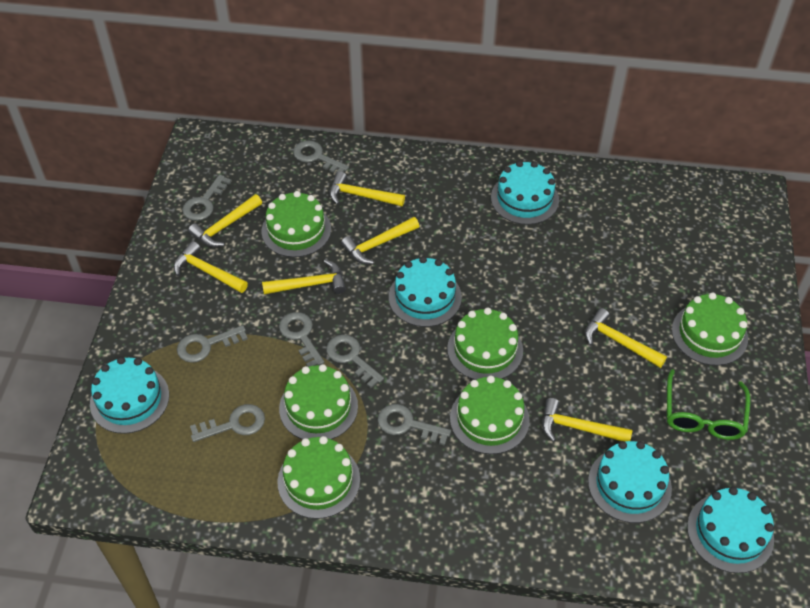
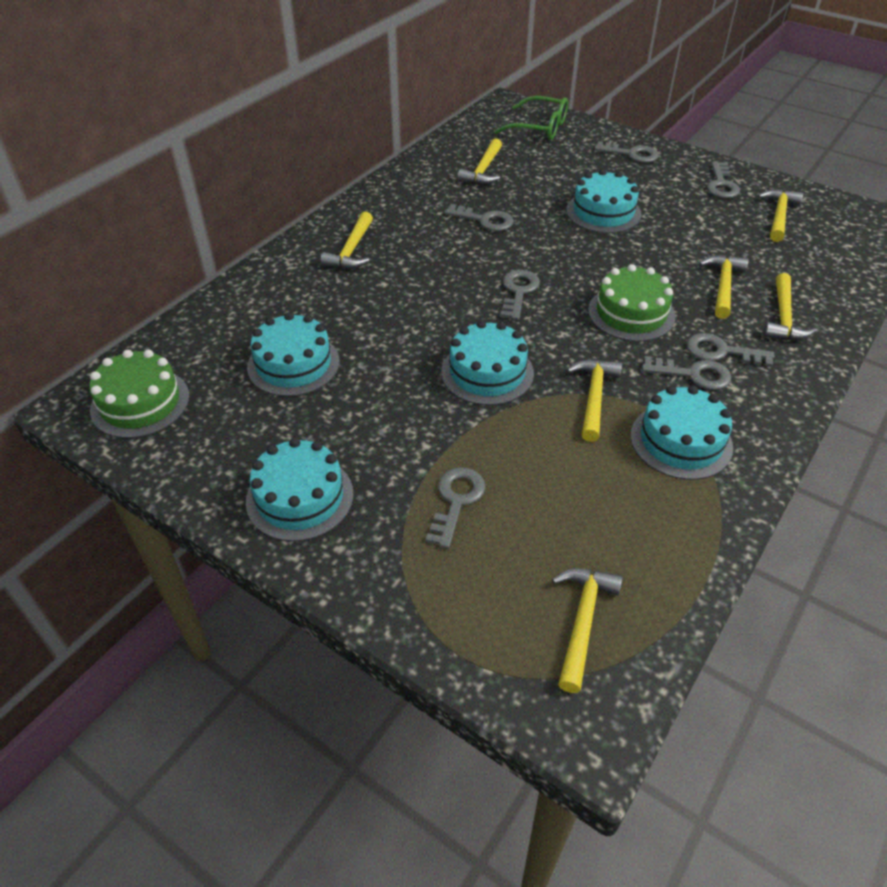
green cake: [262,191,331,257] [277,436,360,519] [279,364,358,440] [447,308,523,380] [450,376,529,454] [672,293,748,366] = 6 -> [89,350,189,438] [588,264,675,342] = 2

